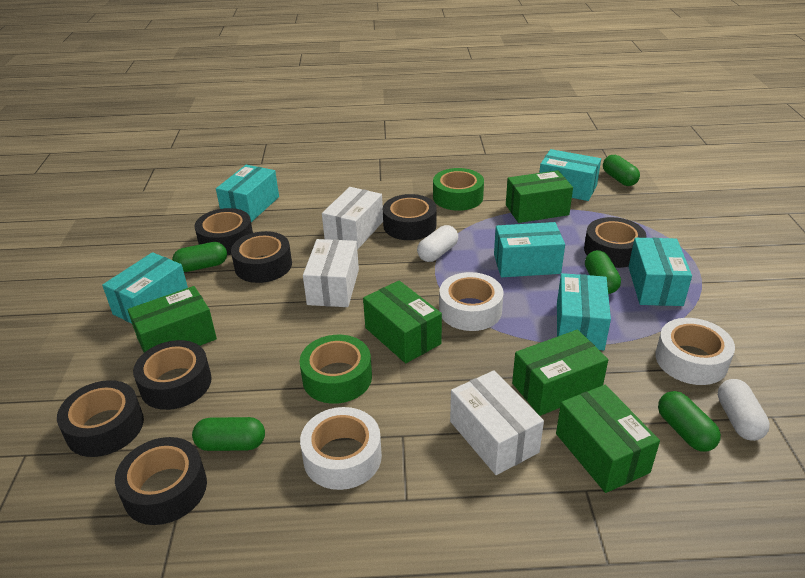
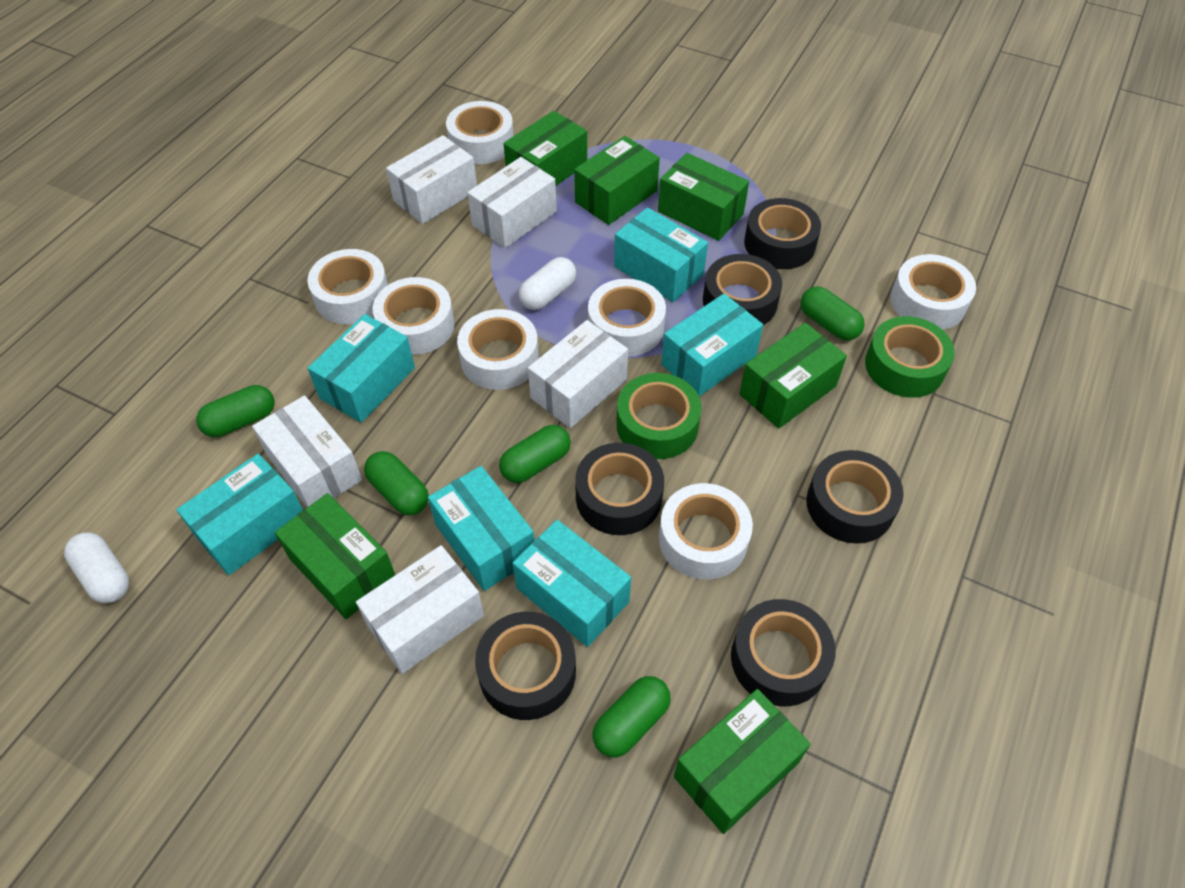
black tape: [57,380,144,457] [115,437,207,525] [133,340,212,410] [195,208,253,255] [231,231,292,283] [383,194,437,240] [584,217,646,268] = 7 -> [475,612,576,720] [575,443,664,535] [703,254,782,325] [731,599,836,706] [744,198,821,269] [806,450,904,544] = 6
green box: [128,286,217,353] [363,280,442,363] [506,170,573,223] [512,330,608,416] [556,385,660,493] = 5 -> [275,493,395,619] [503,111,587,186] [574,136,660,225] [658,153,749,241] [674,689,811,834] [739,323,847,429] = 6
white box: [303,239,359,307] [322,187,383,250] [450,370,544,475] = 3 -> [252,395,362,508] [356,545,484,674] [386,135,477,224] [467,157,557,248] [528,320,628,428] = 5
white tape: [300,407,382,490] [439,272,504,331] [655,318,735,385] = 3 -> [308,249,388,324] [373,277,455,355] [446,101,514,164] [457,309,539,390] [588,279,666,357] [659,483,753,580] [890,254,976,330] = 7

